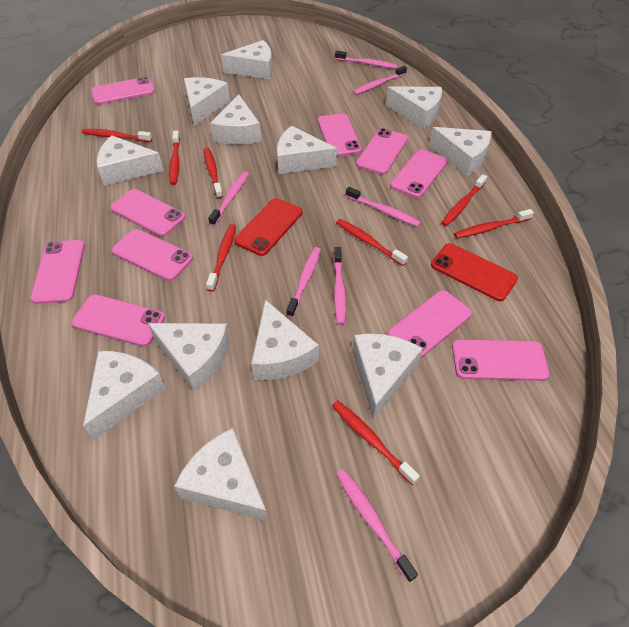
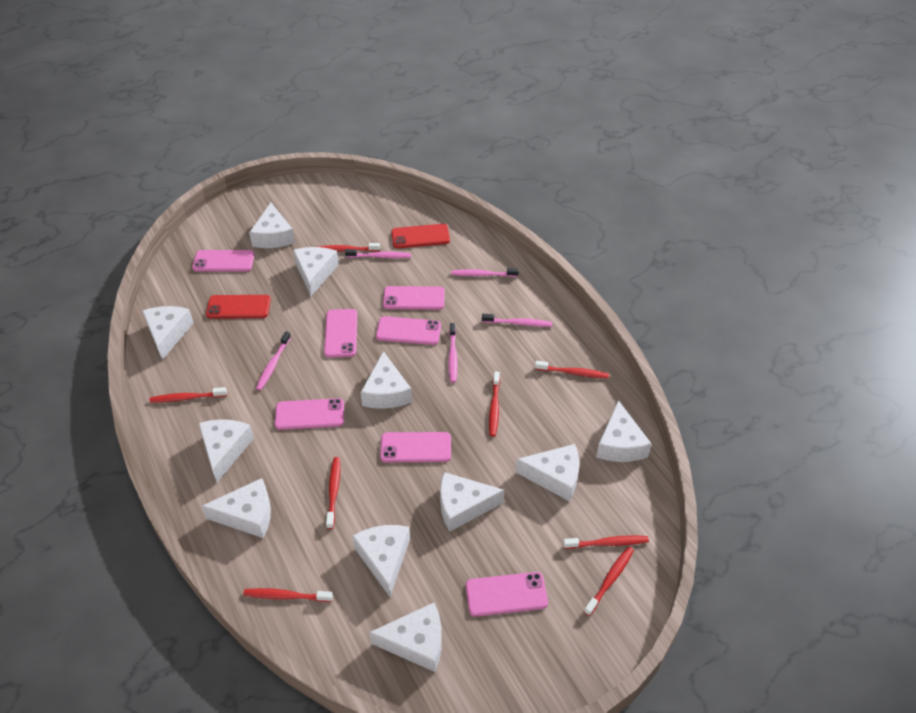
pink phone: [30,240,85,304] [71,294,165,347] [91,76,155,105] [111,189,185,237] [112,229,193,281] [318,113,362,156] [356,128,408,175] [387,290,472,359] [390,149,448,198] [452,339,549,381] = 10 -> [192,250,255,272] [275,398,344,430] [324,309,357,358] [376,316,441,345] [380,432,451,462] [383,286,445,310] [466,572,548,617] = 7
pink toothbrush: [208,172,249,226] [286,247,321,317] [334,247,346,325] [335,51,397,69] [336,469,418,582] [346,187,421,227] [353,66,407,95] = 7 -> [256,331,291,390] [345,249,411,258] [448,323,458,383] [451,268,519,277] [482,314,552,327] = 5
white cheese: [83,351,166,440] [97,135,164,186] [148,323,230,392] [174,428,268,521] [184,77,230,126] [210,94,261,145] [221,40,273,80] [251,300,319,380] [277,126,337,174] [352,333,423,420] [386,87,442,129] [429,127,492,176] = 12 -> [142,306,194,360] [199,419,254,482] [201,478,271,538] [249,203,295,248] [293,247,339,296] [352,525,410,597] [361,351,412,409] [369,603,442,672] [440,472,504,532] [515,444,579,501] [596,400,652,462] = 11

